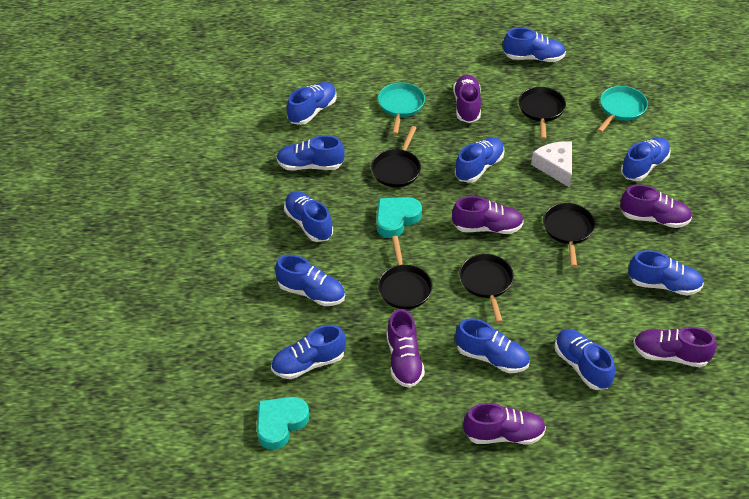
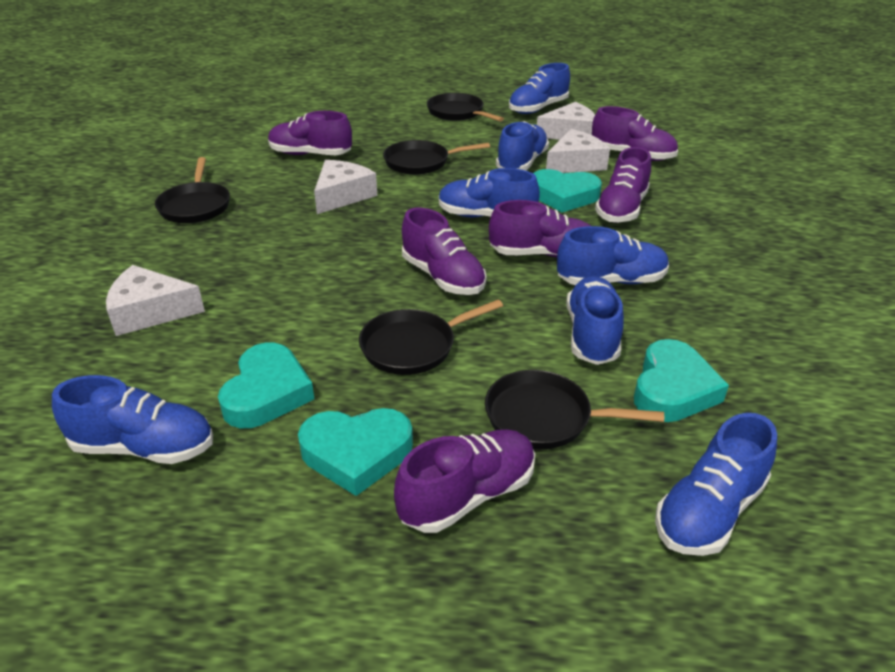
blue shoe: [271,325,346,379] [275,255,345,306] [276,135,345,171] [284,191,333,242] [287,82,337,125] [455,137,505,183] [455,318,529,373] [503,28,566,62] [555,329,615,390] [621,137,671,181] [628,250,704,296] = 11 -> [52,375,213,464] [439,168,540,217] [496,121,549,171] [509,63,570,114] [557,226,669,285] [566,276,624,365] [655,413,777,556] = 7
turquoise heart: [257,397,309,450] [376,197,422,238] = 2 -> [218,343,314,428] [298,408,413,496] [533,169,602,212] [634,339,729,422] = 4
turquoise pan: [378,82,425,135] [597,86,648,133] = 2 -> none = 0
white cheese: [531,141,572,188] = 1 -> [106,265,205,336] [314,160,377,214] [537,102,595,140] [546,129,610,173] = 4

